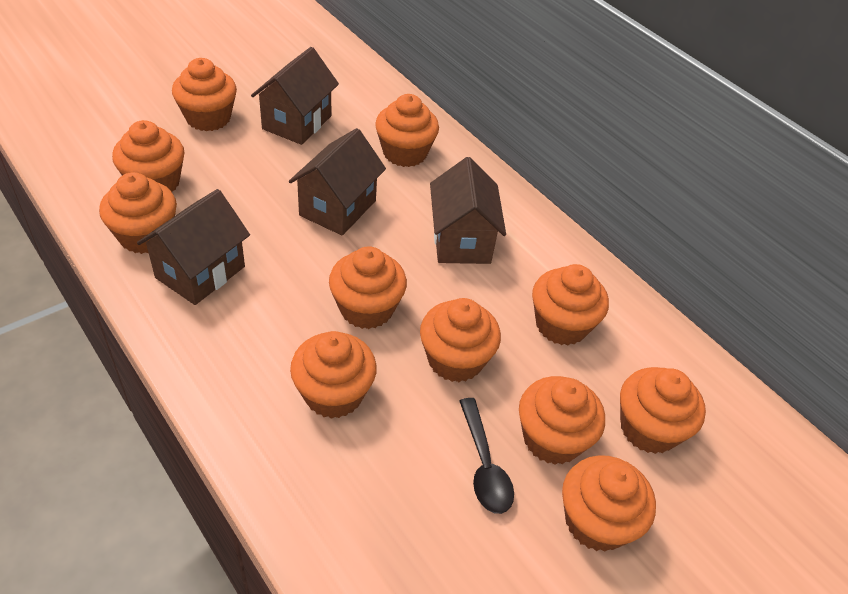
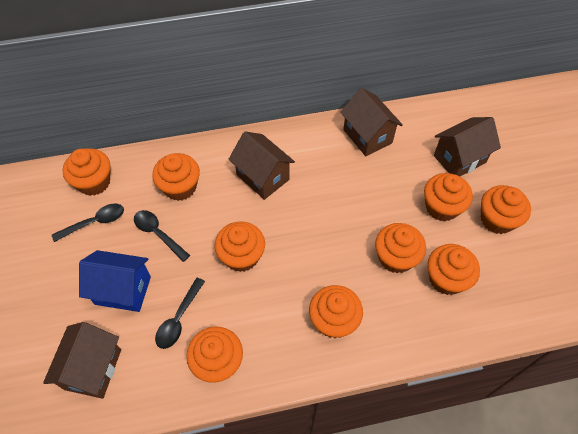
black spoon: [459,398,514,514] = 1 -> [52,203,124,242] [134,210,190,262] [155,278,205,349] = 3
blue house: none = 0 -> [79,250,151,312] = 1
orange cupcake: [99,172,177,254] [112,120,185,192] [172,58,237,131] [290,331,377,419] [329,246,407,329] [375,94,439,167] [420,298,501,382] [519,376,605,465] [532,264,609,345] [562,455,656,552] [620,367,706,454] = 11 -> [63,148,110,196] [152,153,200,201] [186,327,243,383] [215,221,265,272] [309,285,363,338] [375,223,426,274] [424,173,473,221] [427,244,480,295] [481,185,531,234] = 9

